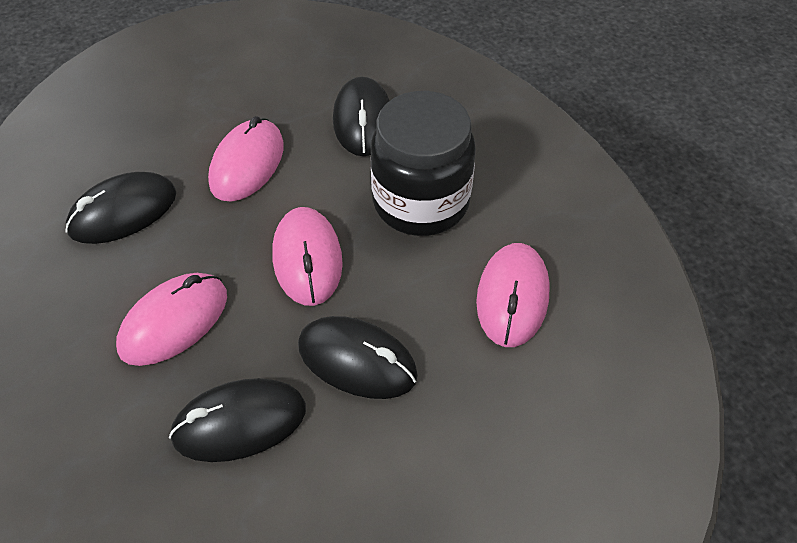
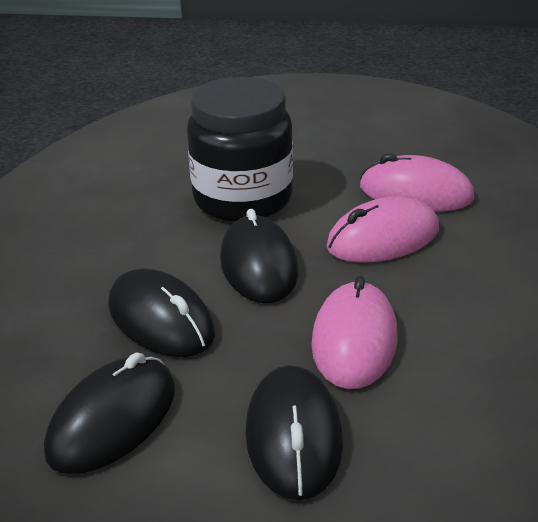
pink mouse: [116,273,227,366] [208,116,284,202] [272,207,343,306] [476,243,550,347] = 4 -> [311,276,398,389] [326,196,439,263] [360,153,475,212] = 3

